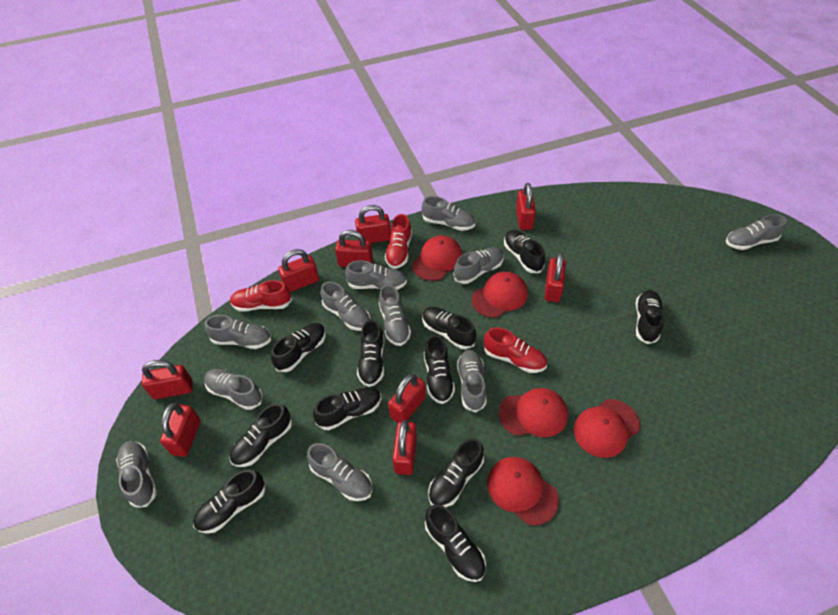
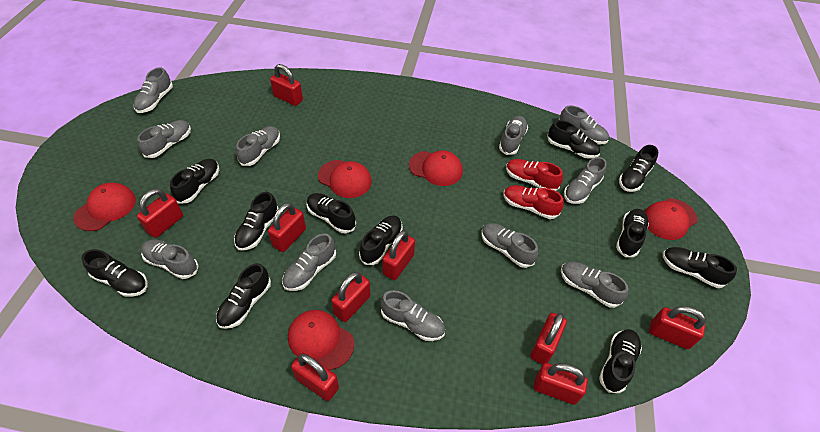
red shoe: [230,280,292,312] [385,214,412,269] [484,327,547,373] = 3 -> [503,185,564,219] [506,159,563,191] = 2

